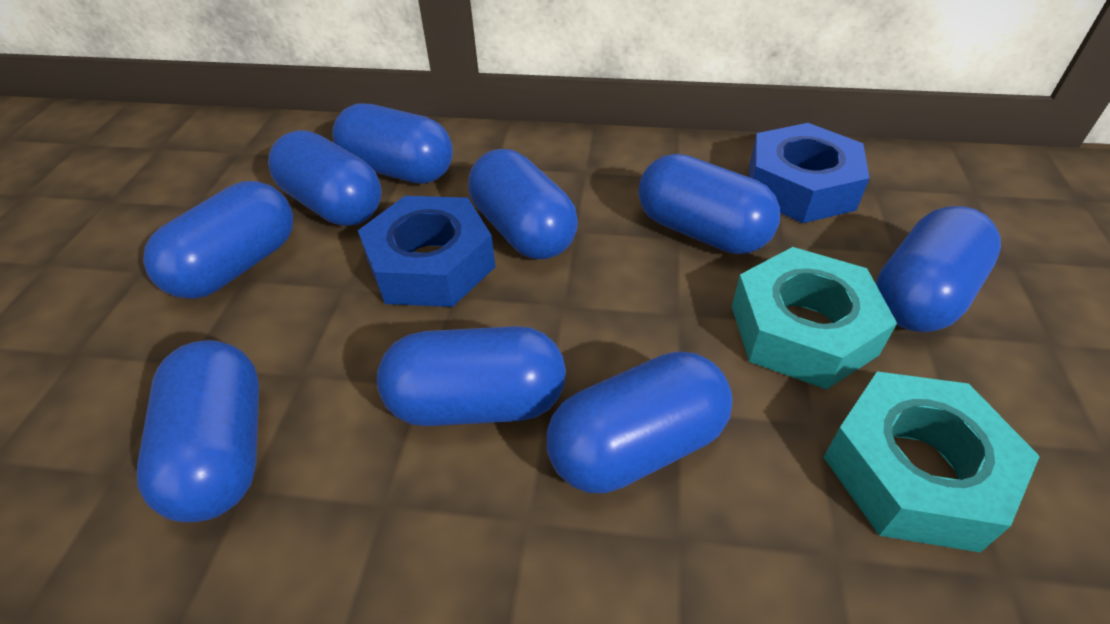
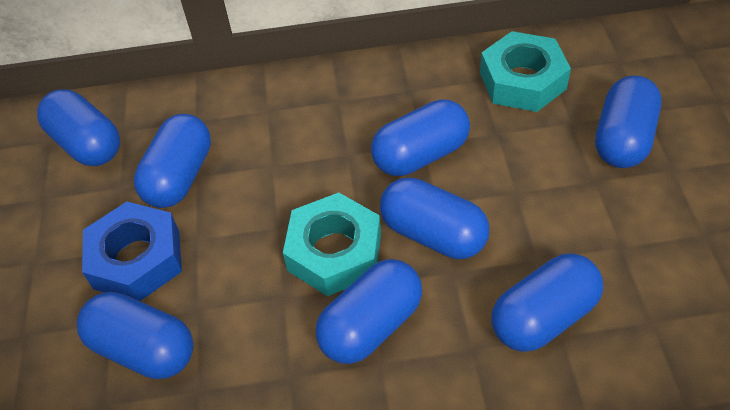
blue capsule: [137,340,259,522] [143,181,293,299] [268,130,382,226] [332,104,453,184] [377,326,566,426] [469,149,578,259] [547,351,733,493] [638,154,780,254] [876,206,1001,332] = 9 -> [37,89,120,166] [77,292,194,379] [134,114,211,208] [316,259,422,364] [371,99,470,176] [380,177,489,259] [491,253,603,352] [595,75,662,168] = 8
blue nut: [358,196,495,307] [749,123,870,223] = 2 -> [82,202,182,301] = 1

